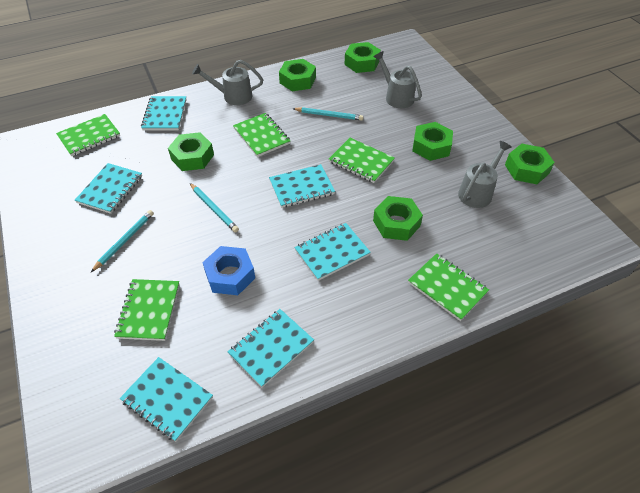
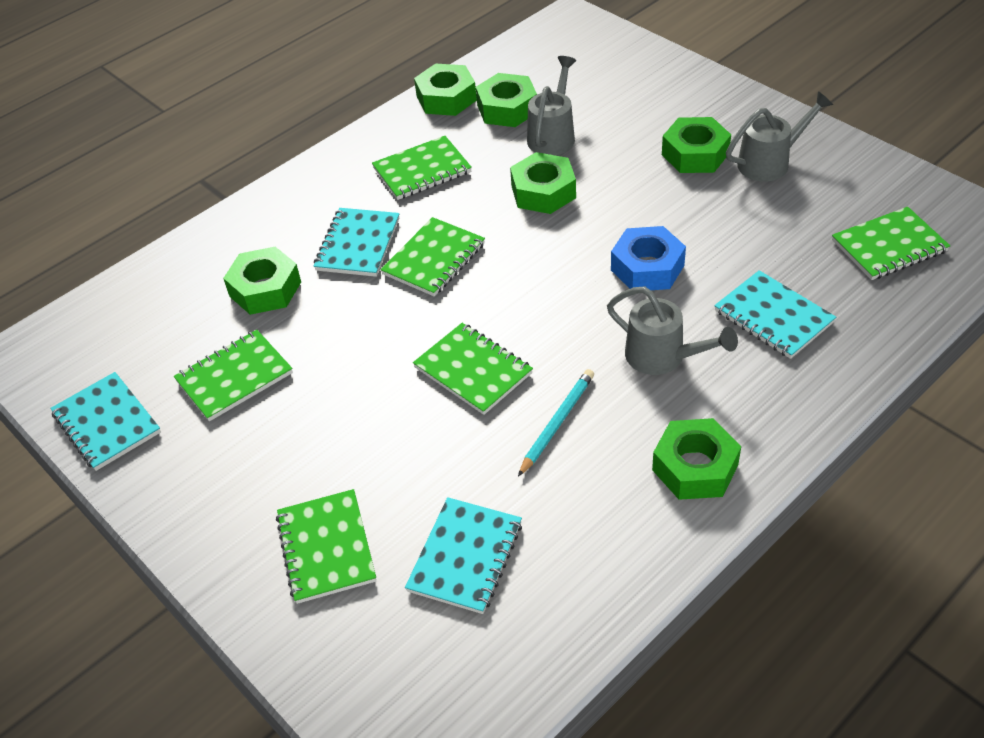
green notebook: [56,114,120,156] [114,279,180,341] [233,113,290,157] [329,138,395,183] [408,253,489,321] = 5 -> [174,330,293,421] [276,489,376,604] [372,136,472,200] [380,217,485,297] [413,323,533,415] [832,207,950,280] = 6
turquoise notebook: [75,163,142,214] [120,357,213,442] [141,96,187,130] [228,309,314,388] [269,164,335,208] [294,223,371,281] = 6 -> [50,372,161,471] [314,208,400,277] [405,497,522,614] [714,270,836,359] = 4
turquoise pencil: [91,210,154,272] [190,183,239,232] [292,107,363,121] = 3 -> [518,369,594,477] = 1

